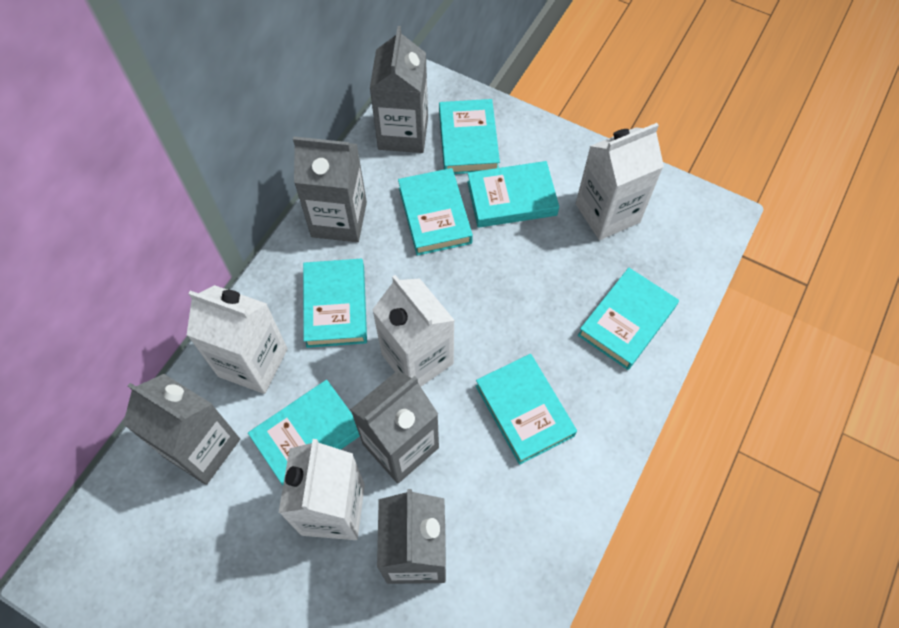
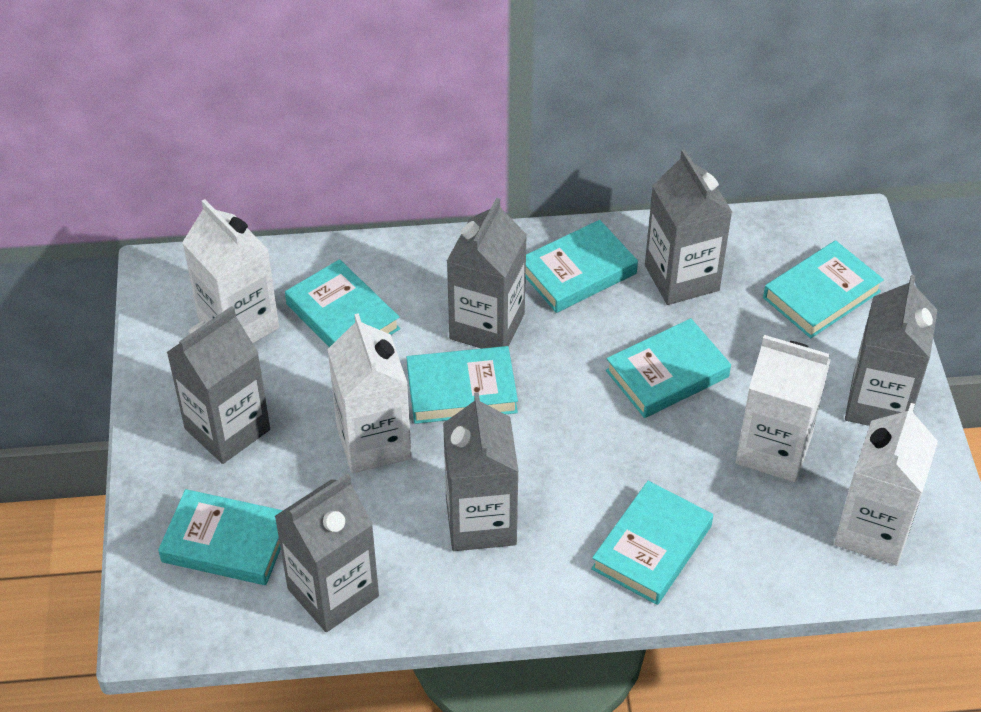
grey carton: [123,374,240,485] [293,137,367,242] [350,370,439,484] [370,26,428,153] [377,489,446,584] = 5 -> [167,306,270,464] [275,473,379,632] [443,392,519,551] [447,197,527,349] [645,149,732,305] [845,275,937,426] = 6

